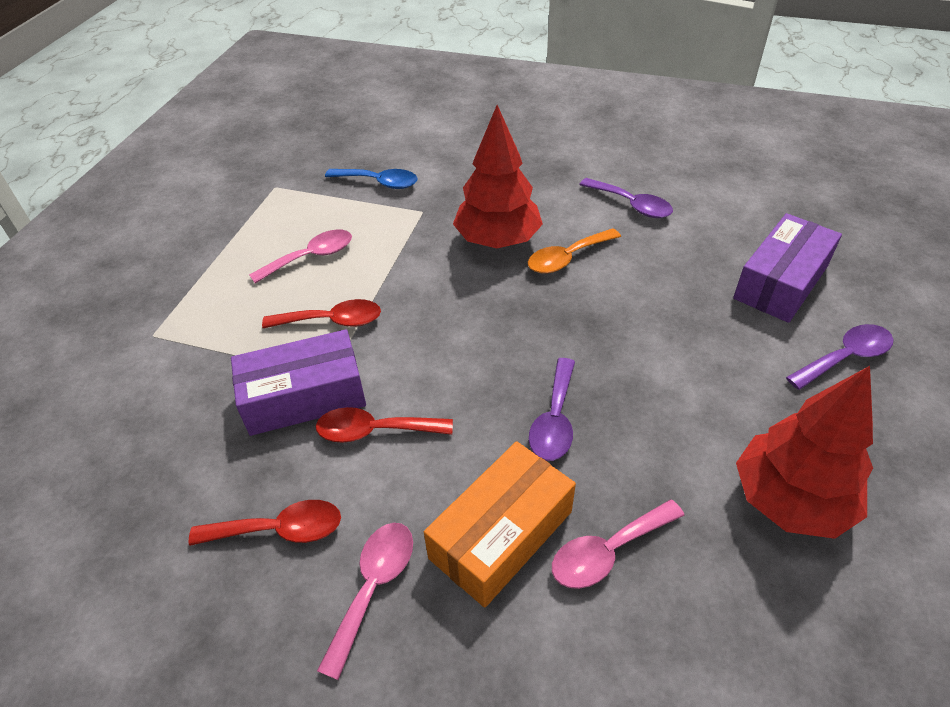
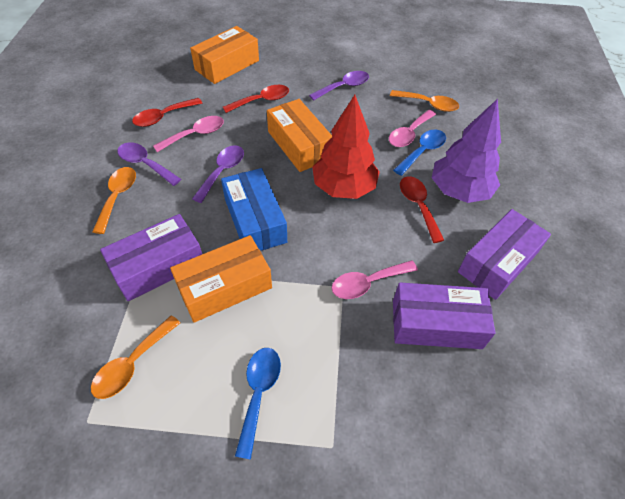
blue box: none = 0 -> [221,168,287,251] = 1
blue spoon: [325,169,418,189] = 1 -> [235,348,281,460] [393,129,446,176] = 2
orange box: [424,441,576,608] = 1 -> [170,235,272,323] [190,26,259,84] [267,99,332,172] = 3
orange spoon: [528,228,621,274] = 1 -> [91,315,180,399] [92,167,136,234] [390,90,459,112] = 3
purple box: [231,329,366,436] [733,213,842,323] = 2 -> [100,214,202,301] [393,283,495,349] [458,209,551,300] = 3
purple tree: none = 0 -> [432,99,501,203] = 1
red tree: [453,105,543,248] [736,366,873,539] = 2 -> [312,95,380,199] = 1

